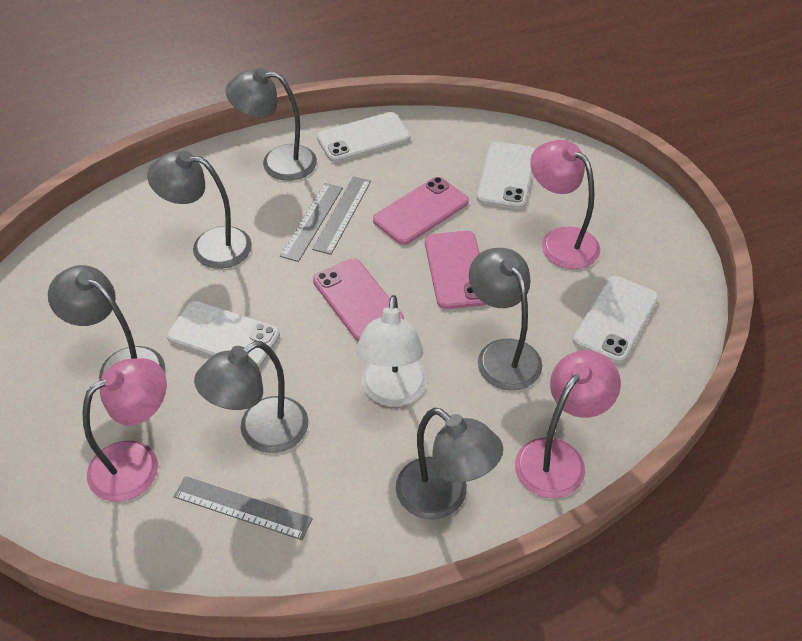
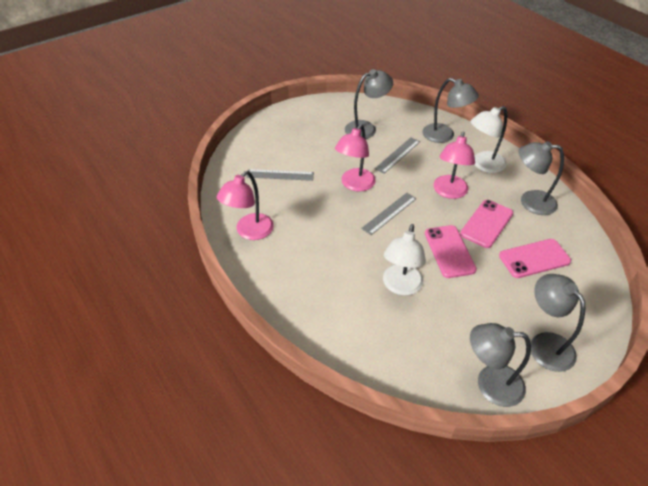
grey lamp: [48,265,165,381] [147,151,252,269] [194,341,308,453] [225,68,317,181] [396,407,503,519] [469,248,542,390] = 6 -> [345,69,393,139] [422,78,479,143] [470,323,531,407] [518,141,564,215] [531,274,585,372] = 5
white lamp: [356,295,427,407] = 1 -> [383,224,426,295] [471,106,507,173] = 2
white phone: [167,301,280,368] [317,112,410,163] [477,142,535,209] [573,276,659,363] = 4 -> none = 0

